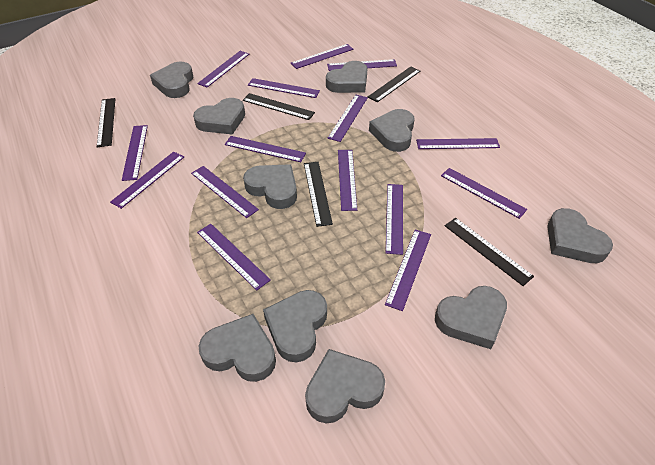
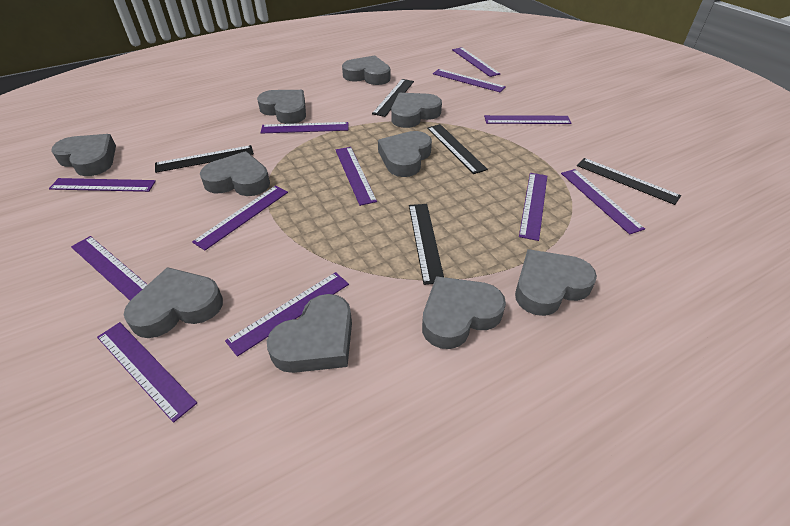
purple ruler: [110,152,184,209] [122,125,148,181] [191,166,259,218] [197,51,249,87] [197,224,271,290] [225,136,306,162] [248,78,320,98] [291,44,354,69] [327,59,397,71] [328,95,368,142] [338,150,357,211] [385,230,431,311] [386,184,403,255] [416,138,500,149] [441,168,527,219] = 15 -> [49,178,156,192] [71,236,148,300] [97,322,197,423] [192,186,288,250] [225,272,349,357] [260,122,348,134] [336,147,377,206] [433,69,506,92] [452,47,500,77] [484,115,572,124] [519,173,547,241] [561,169,645,235] = 12

